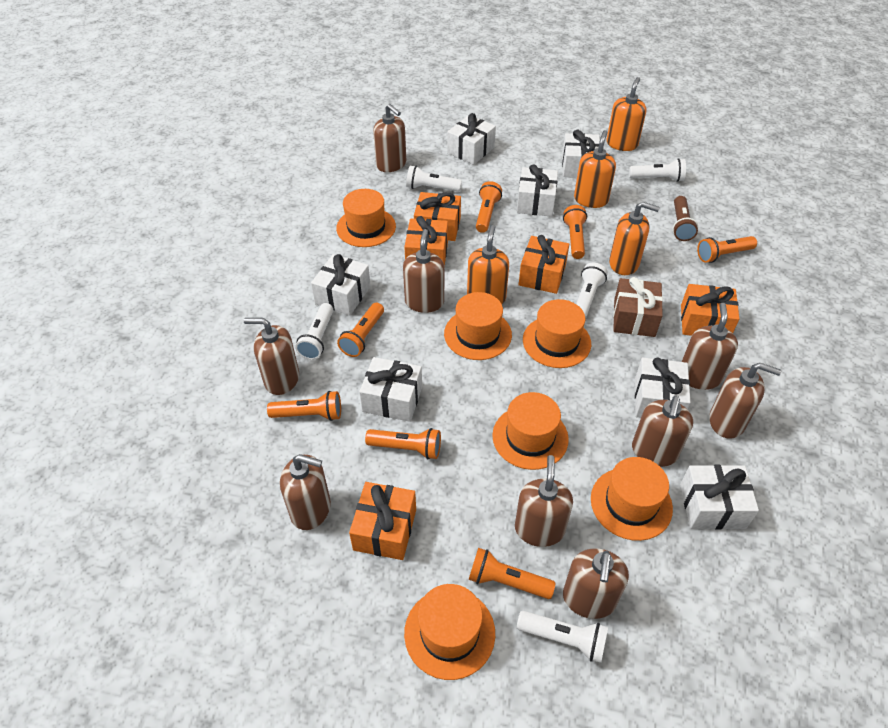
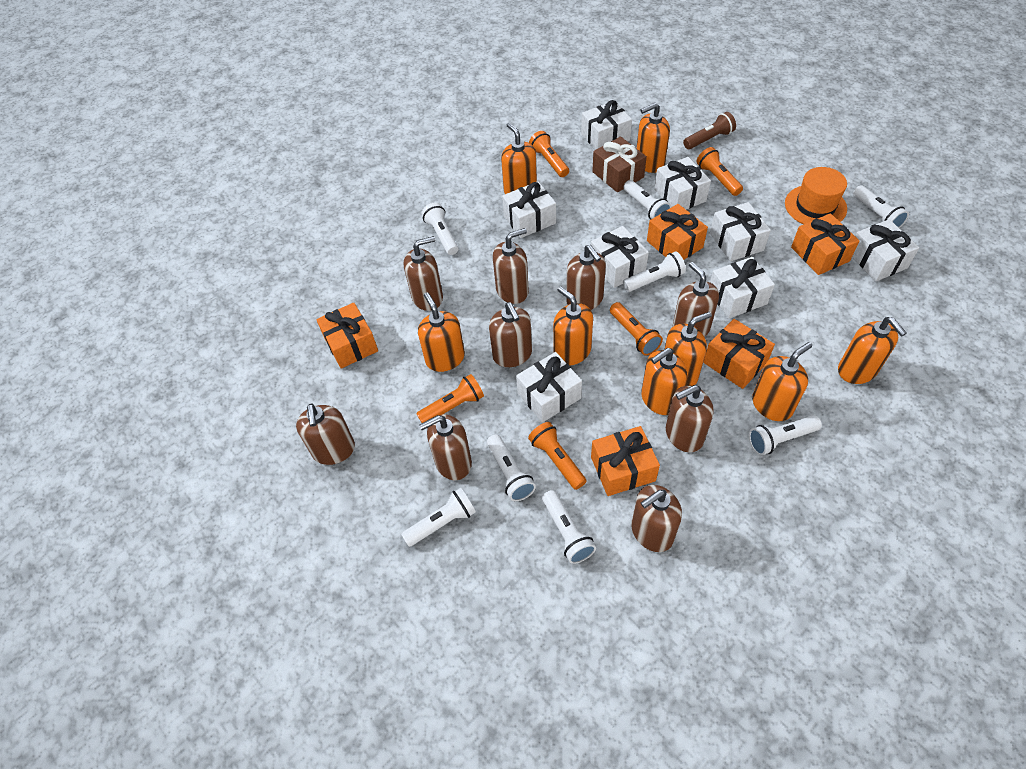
orange flashlight: [267,391,341,421] [337,303,384,357] [365,428,441,459] [469,548,556,599] [476,181,502,233] [563,205,587,259] [697,236,757,263] = 7 -> [416,374,484,423] [528,422,587,490] [529,131,569,177] [610,302,663,355] [696,147,743,196] = 5
orange hat: [336,189,396,247] [404,584,495,680] [444,292,512,360] [492,392,569,470] [523,299,591,368] [591,457,673,541] = 6 -> [785,167,847,224] = 1
orange soap dispenser: [467,225,509,304] [574,130,616,208] [606,77,646,151] [609,202,660,275] = 4 -> [418,292,465,372] [501,123,537,194] [553,286,593,365] [637,103,670,173] [641,348,687,415] [665,312,712,386] [752,342,812,421] [838,317,907,384] = 8
white flashlight: [295,303,334,360] [406,166,462,192] [517,611,608,663] [576,263,608,318] [629,158,686,182] = 5 -> [401,488,476,547] [422,203,458,255] [487,434,536,501] [542,490,596,564] [623,252,686,292] [624,180,671,220] [749,415,822,455] [853,185,909,228] = 8
white gift: [311,254,371,315] [359,357,422,422] [447,113,496,165] [517,164,558,217] [562,130,600,178] [635,357,691,418] [680,465,759,530] = 7 -> [502,181,556,238] [516,352,582,423] [581,100,632,150] [591,226,649,288] [654,157,711,209] [710,202,771,261] [710,257,775,318] [852,219,919,281] = 8

